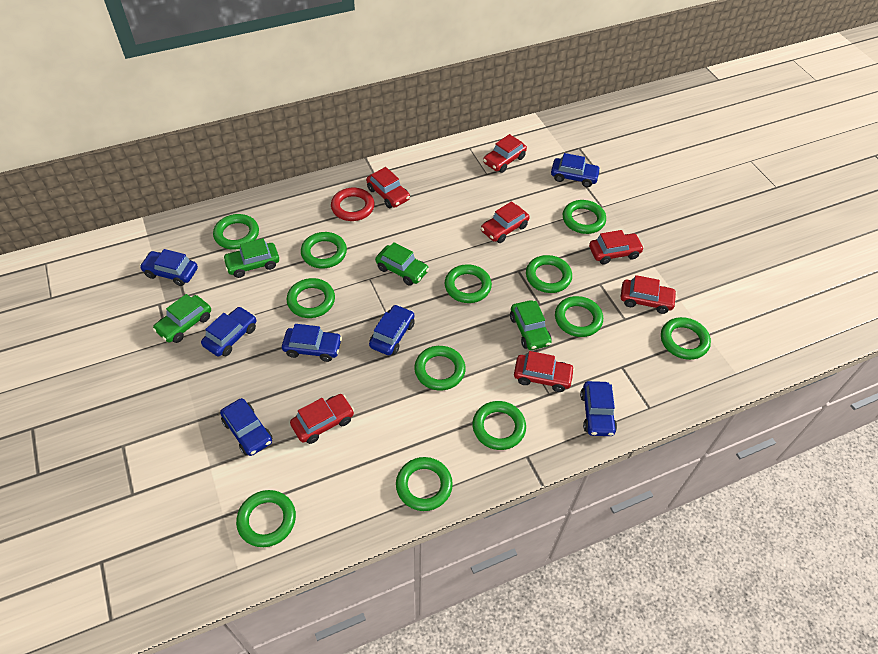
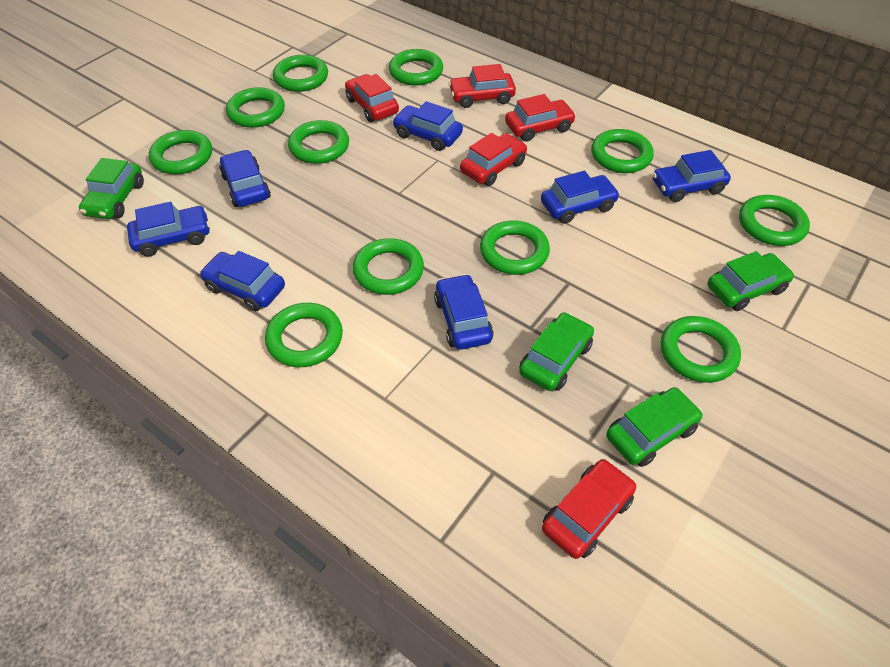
green ring: [213,214,259,250] [236,490,296,547] [287,278,335,318] [301,232,347,269] [396,457,453,511] [414,346,466,391] [445,264,492,303] [472,401,526,450] [526,255,572,293] [555,296,603,337] [563,200,606,234] [661,317,711,360] = 12 -> [149,130,212,174] [226,87,285,128] [265,303,343,367] [273,55,328,92] [288,120,349,164] [352,238,424,295] [389,49,443,86] [480,220,550,275] [591,129,654,173] [660,316,741,383] [739,195,810,246] = 11
red car: [290,394,354,444] [366,167,410,208] [481,201,530,243] [483,134,527,173] [514,351,575,392] [589,230,644,264] [621,275,677,314] = 7 -> [345,74,399,122] [448,64,516,108] [460,133,527,186] [505,94,576,142] [542,459,636,559] = 5
red ring: [331,188,375,221] = 1 -> none = 0

